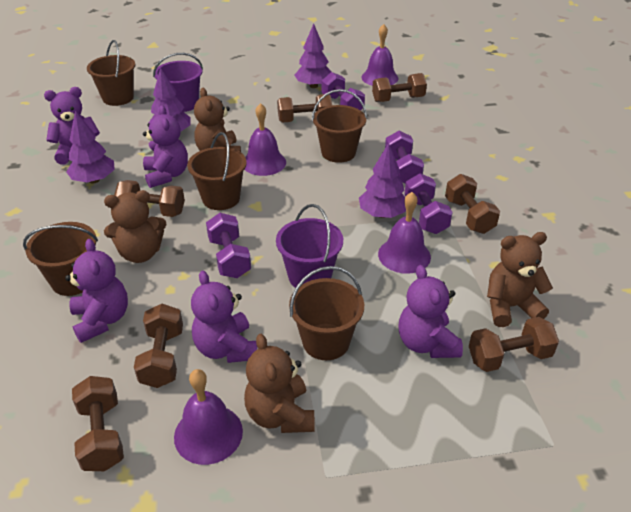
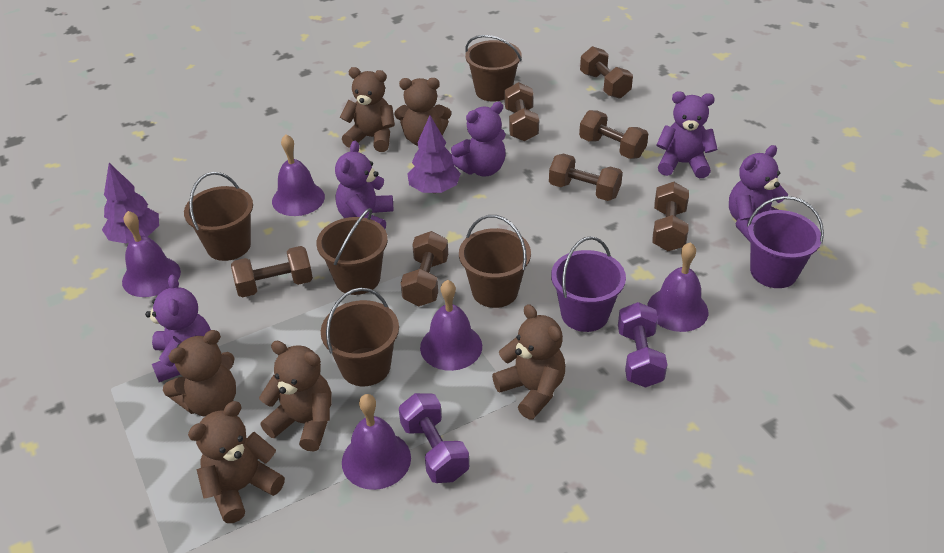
brown teddy bear: [104,190,167,263] [194,88,241,152] [244,334,315,433] [487,232,553,327] = 4 -> [163,330,236,416] [188,401,285,523] [259,341,332,451] [340,67,395,152] [395,78,451,146] [492,304,565,419] = 6
purple bell: [174,369,243,465] [244,103,286,176] [362,24,398,86] [378,192,431,274] = 4 -> [122,211,181,297] [272,134,325,216] [342,394,411,490] [420,280,482,371] [647,242,708,332] = 5
purple dumbbell: [206,213,251,278] [321,72,365,110] [385,131,424,184] [404,173,453,234] = 4 -> [399,393,469,483] [618,302,667,388] = 2
purple tree: [66,111,115,183] [149,67,191,132] [294,24,331,88] [359,143,406,218] = 4 -> [102,163,159,244] [407,115,461,193] = 2

